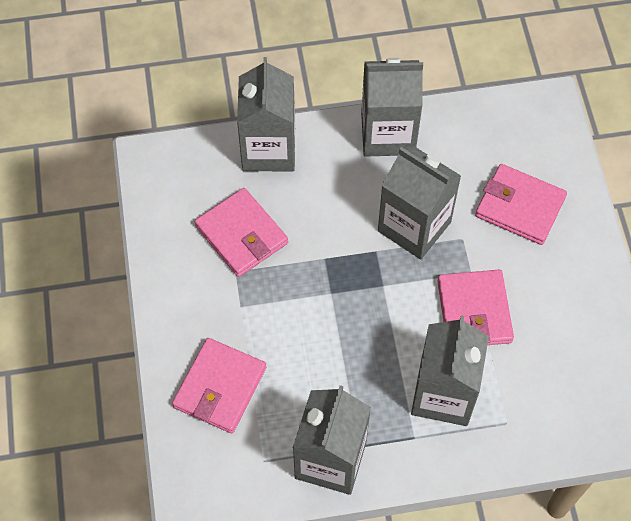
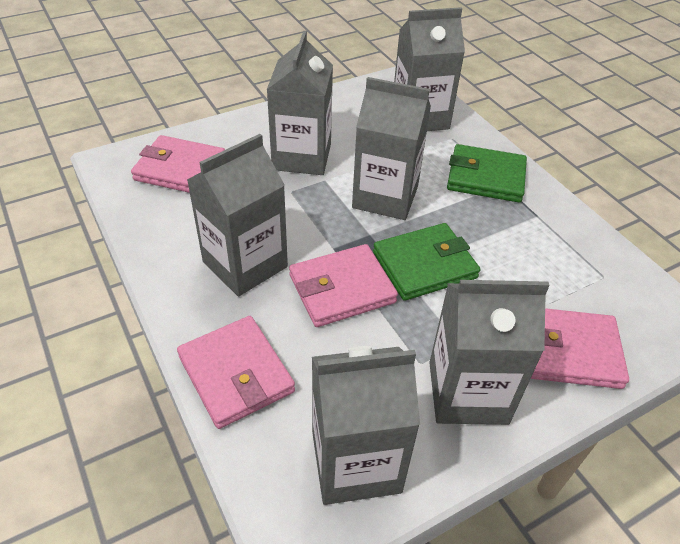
green wallet: none = 0 -> [373,223,480,301] [447,144,527,202] = 2
grey carton: [237,57,295,171] [293,385,371,495] [361,58,423,157] [378,146,461,259] [411,315,489,426] = 5 -> [187,134,288,296] [267,31,333,175] [312,346,420,505] [352,77,431,220] [394,7,465,131] [429,280,550,425] = 6

